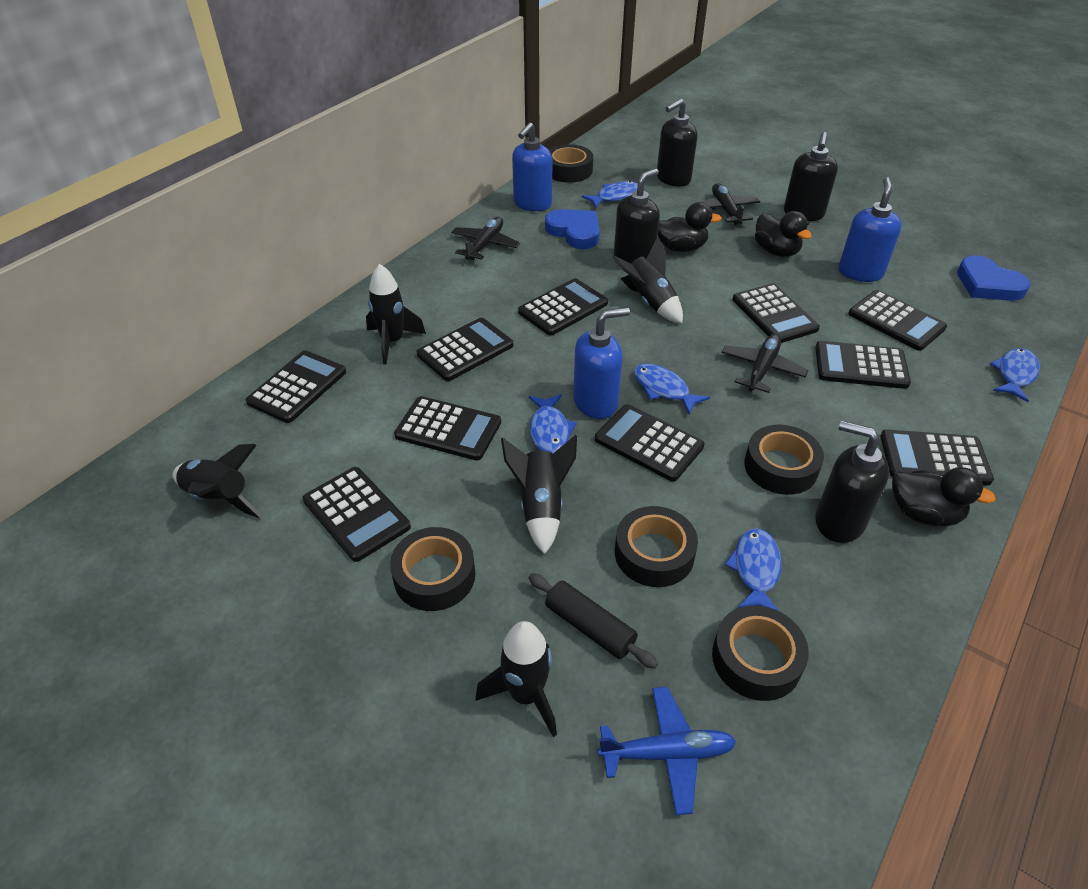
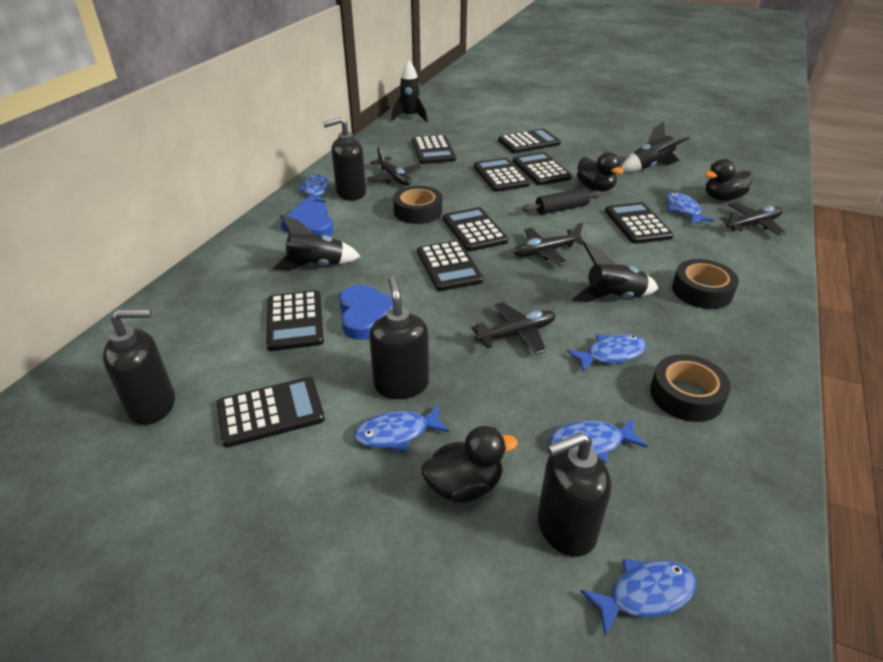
black calculator: [246,350,346,423] [302,467,411,562] [394,396,501,461] [417,318,513,381] [518,278,608,336] [595,404,705,482] [733,283,820,343] [815,341,911,389] [849,290,947,351] [880,429,994,486] = 10 -> [217,377,325,448] [266,290,324,351] [412,135,456,164] [417,240,483,291] [443,207,508,251] [474,158,530,192] [498,129,561,153] [513,152,572,185] [605,202,674,244] = 9
black plane: [452,217,520,260] [701,183,760,225] [722,334,808,393] = 3 -> [366,147,422,186] [471,302,556,354] [513,222,586,266] [720,202,786,236] = 4
black rocket: [173,444,263,518] [366,264,426,364] [476,621,557,737] [501,435,577,554] [612,237,683,323] = 5 -> [273,215,361,270] [391,60,428,122] [571,243,658,302] [622,121,690,172] = 4
black tape: [390,527,475,611] [549,144,593,183] [615,506,698,587] [712,605,809,701] [744,425,824,495] = 5 -> [393,186,442,224] [650,354,731,422] [672,259,739,309] = 3
blue fish: [529,394,577,454] [582,181,638,208] [634,363,710,415] [725,528,781,611] [990,348,1040,402] = 5 -> [297,174,329,203] [354,405,450,451] [550,418,648,463] [566,334,647,372] [580,559,697,635] [666,192,714,224] = 6
blue plane: [598,687,736,815] = 1 -> none = 0
blue soap dispenser: [512,122,552,211] [573,307,630,419] [839,177,902,282] = 3 -> none = 0

